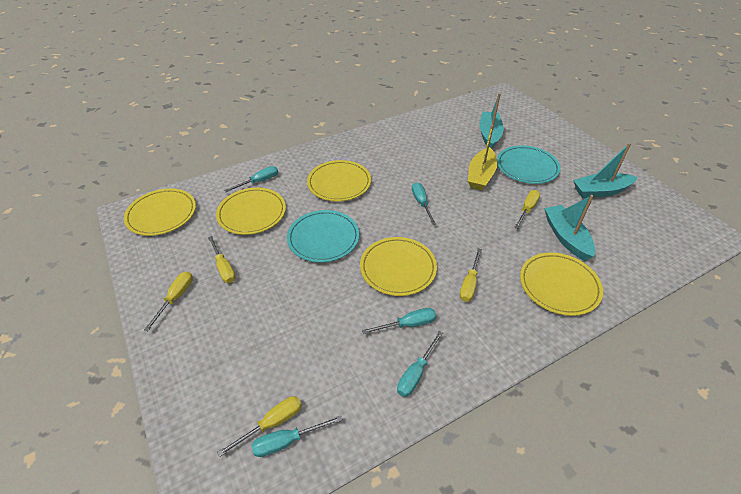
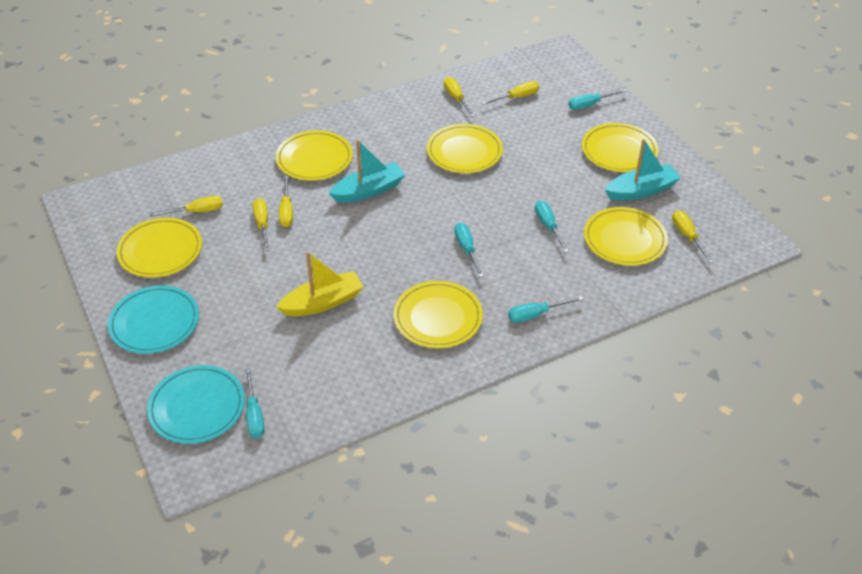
turquoise boat: [479,93,504,149] [544,195,595,261] [573,143,638,198] = 3 -> [329,140,405,203] [605,139,681,200] = 2
yellow plate: [124,188,196,236] [216,188,286,235] [307,160,371,201] [360,237,437,296] [520,252,603,316] = 5 -> [116,218,202,278] [276,130,353,181] [394,281,483,348] [427,124,503,173] [582,123,659,172] [584,207,668,266] = 6
yellow screwdriver: [144,271,193,331] [208,236,235,283] [217,396,302,457] [460,248,482,302] [514,190,540,229] = 5 -> [150,196,223,217] [253,198,269,251] [279,176,293,227] [444,77,475,117] [481,81,539,105] [672,210,714,263] = 6

